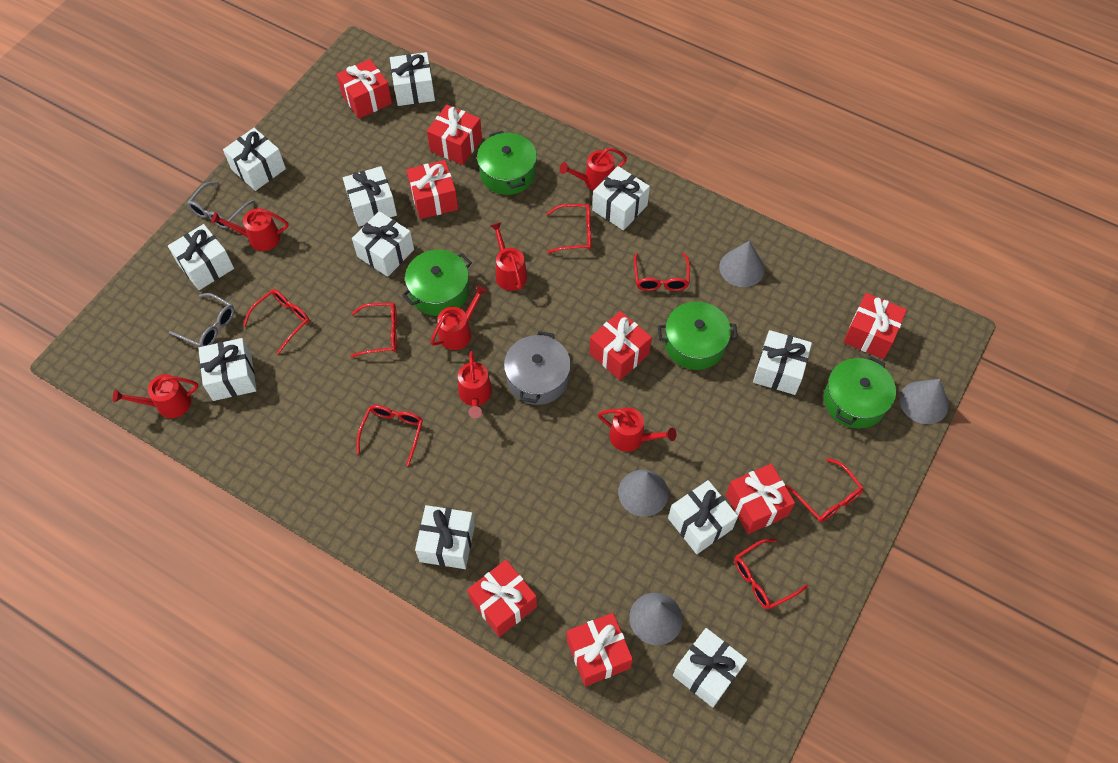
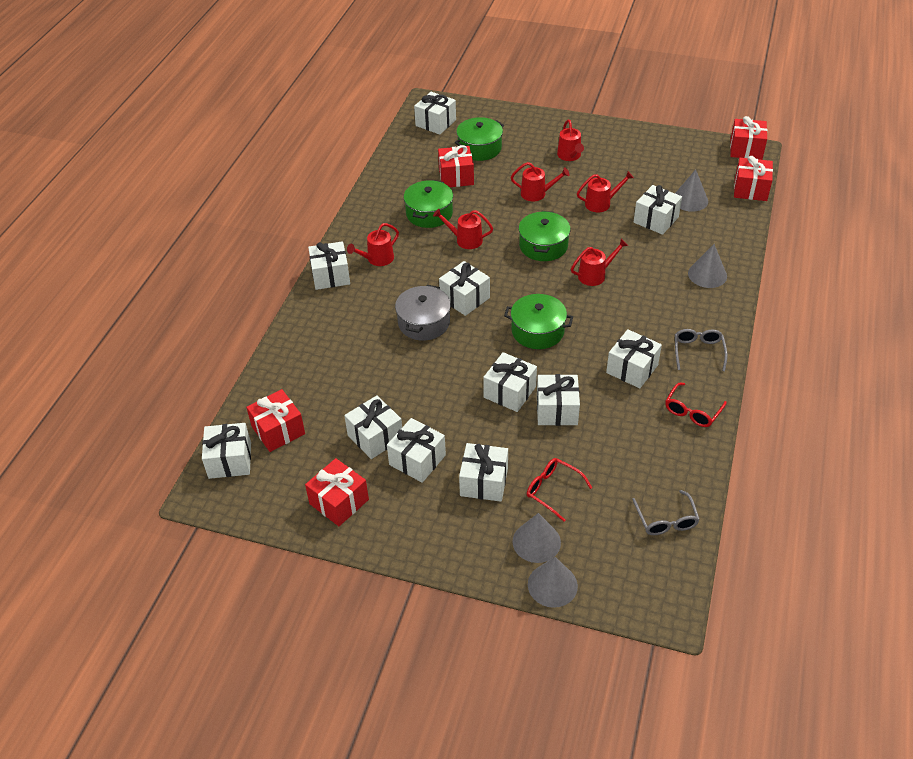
red gift: [336,59,392,119] [407,160,458,219] [427,105,482,165] [467,560,537,637] [567,613,633,687] [589,311,652,380] [726,464,795,534] [843,293,907,359] = 8 -> [246,389,305,452] [305,458,369,526] [438,145,474,187] [730,116,767,160] [734,156,773,201] = 5
red glasses: [243,289,310,354] [350,303,397,358] [357,405,423,466] [546,204,591,253] [634,253,690,291] [734,539,808,609] [786,458,864,522] = 7 -> [527,458,592,522] [665,383,727,427] = 2
red watering can: [113,374,198,418] [211,208,289,251] [431,285,487,350] [458,351,492,418] [490,222,527,291] [560,147,627,191] [598,408,676,452] = 7 -> [347,223,399,266] [433,209,493,249] [511,162,569,201] [557,120,584,161] [571,239,628,286] [577,171,634,212] = 6

